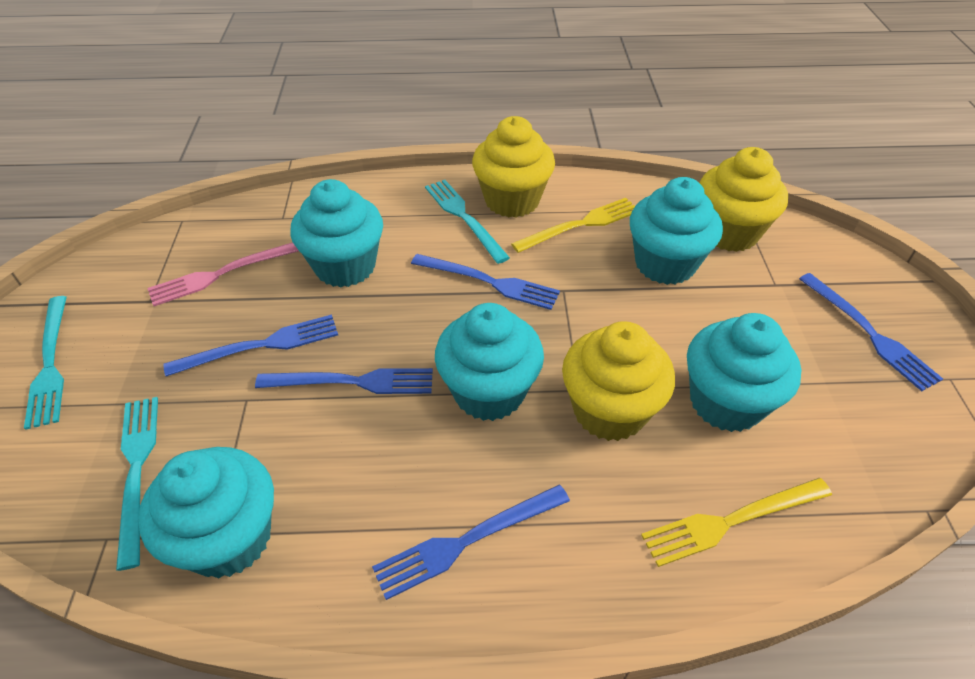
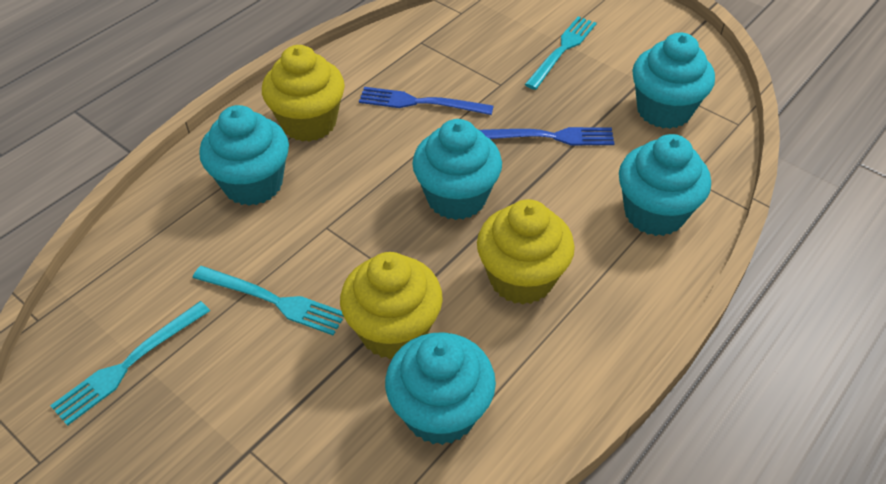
blue fork: [163,315,338,377] [255,368,433,394] [372,485,570,600] [411,254,560,310] [799,273,943,391] = 5 -> [359,87,494,115] [480,127,615,145] = 2
pink fork: [147,242,299,306] = 1 -> none = 0
yellow fork: [511,198,635,253] [641,478,832,567] = 2 -> none = 0

